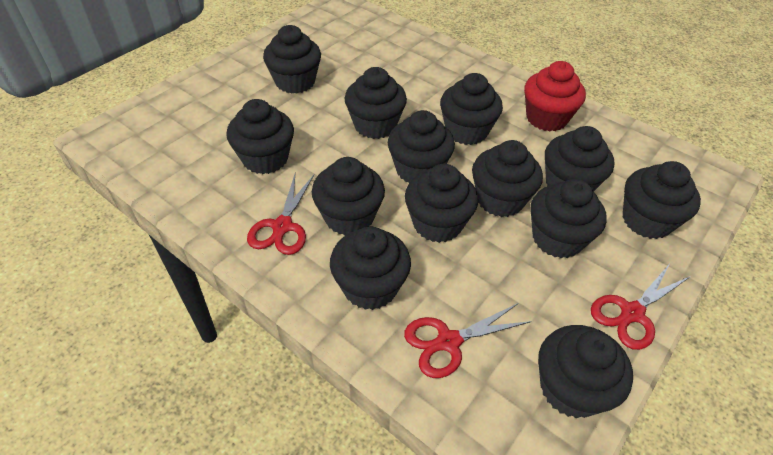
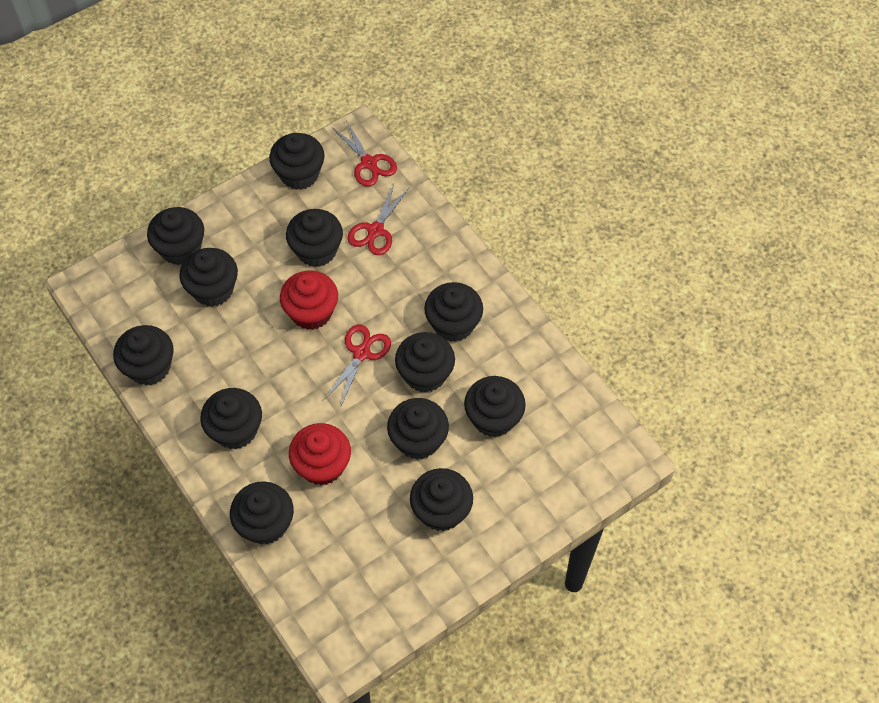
black cupcake: [226,99,294,174] [263,25,321,94] [312,157,385,236] [330,227,411,310] [345,67,407,139] [388,110,455,183] [405,164,478,243] [440,73,503,145] [472,140,543,217] [530,179,607,258] [538,325,633,418] [545,126,615,192] [623,161,701,239] = 13 -> [113,325,174,386] [147,207,204,265] [179,248,238,307] [200,388,262,450] [230,481,294,545] [269,133,325,190] [286,209,343,267] [387,398,449,460] [395,332,455,393] [410,468,473,531] [424,282,483,342] [464,376,526,437] = 12
red cupcake: [524,61,586,131] = 1 -> [280,270,338,330] [289,423,351,485] = 2

